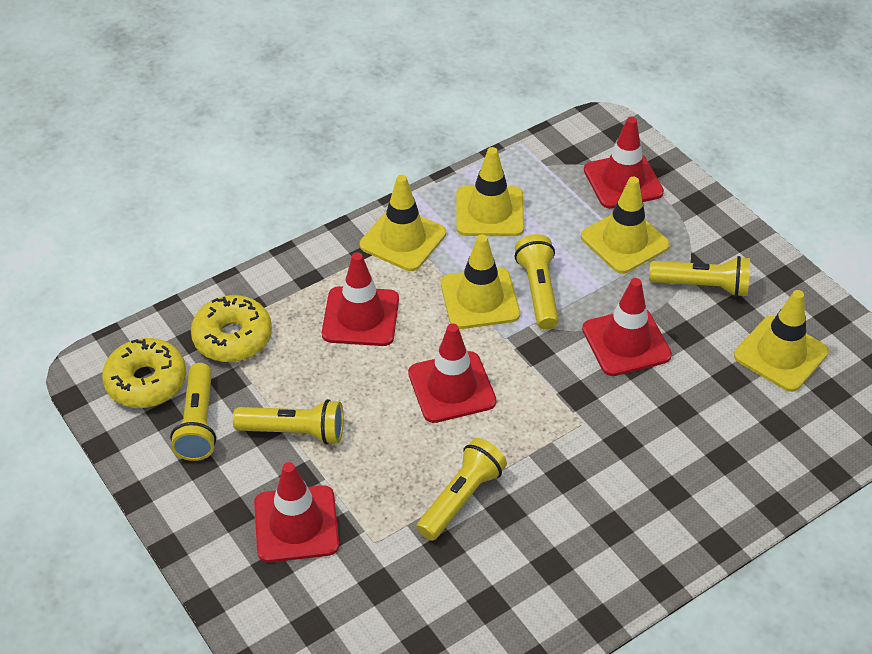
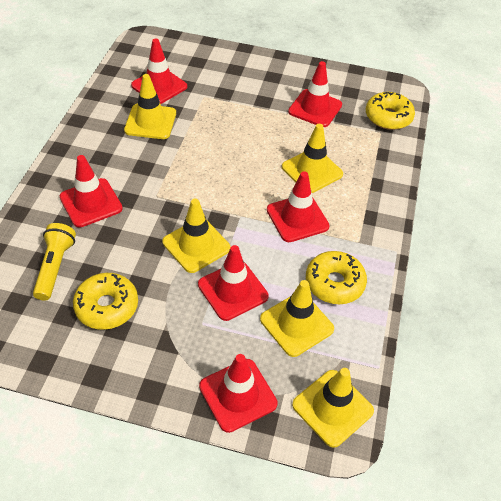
red traffic cone: [254,462,339,563] [322,252,399,346] [408,324,496,423] [582,278,672,376] [584,117,664,209] = 5 -> [60,155,123,227] [131,38,187,104] [198,245,269,321] [199,354,278,433] [267,171,330,242] [288,61,342,127] = 6
yellow donut: [102,338,186,408] [191,295,272,362] = 2 -> [73,273,138,330] [306,251,367,304] [366,92,415,130] = 3
yellow flashlight: [170,363,216,461] [233,399,344,445] [416,438,507,541] [515,234,559,330] [649,256,750,297] = 5 -> [33,223,76,301] = 1

